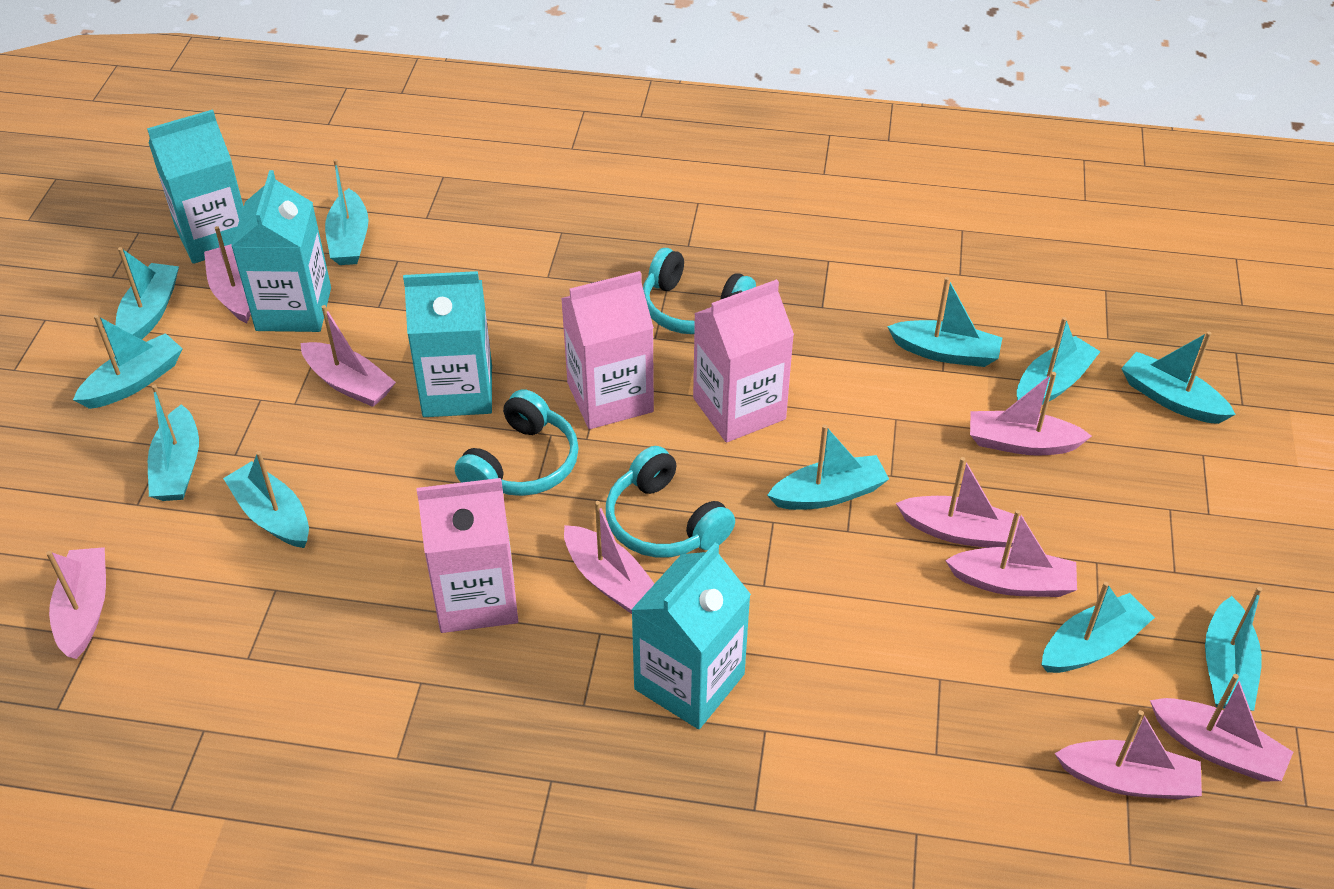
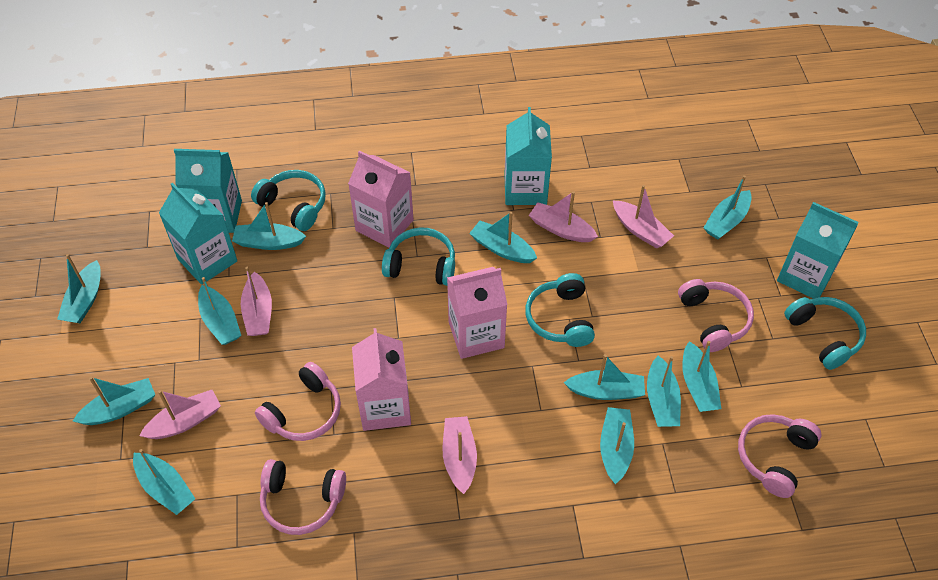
pink boat: [46,547,106,659] [204,226,251,323] [301,305,396,407] [564,501,655,614] [896,457,1024,548] [945,510,1077,597] [970,372,1092,456] [1054,710,1202,800] [1150,674,1293,782] = 9 -> [139,390,221,439] [241,267,272,336] [442,416,477,494] [529,191,598,242] [613,185,674,248] = 5
pink headphones: none = 0 -> [255,362,341,441] [260,459,346,535] [678,279,754,352] [738,414,821,498] = 4
turquoise headphones: [455,389,579,496] [606,446,735,558] [643,248,756,334] = 3 -> [251,170,326,231] [382,228,455,286] [525,273,595,347] [784,297,866,370] = 4

